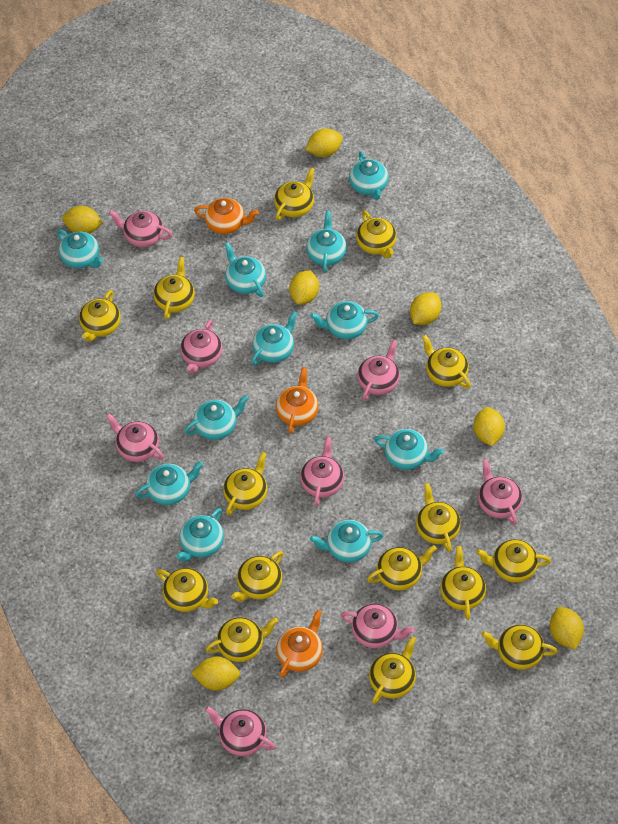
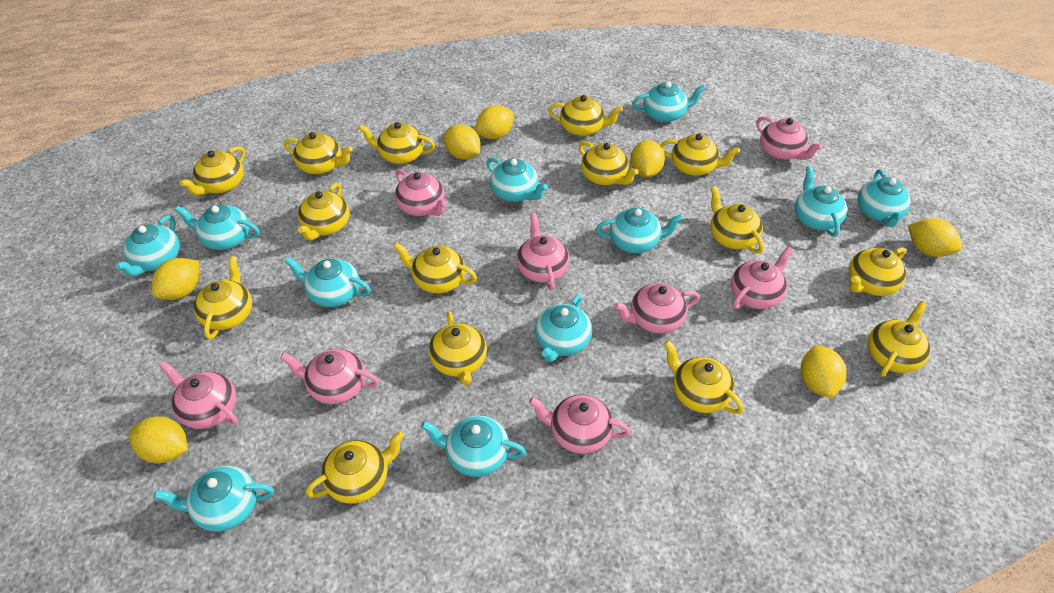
orange teapot: [194,198,259,234] [276,367,319,434] [276,610,323,678] = 3 -> none = 0

